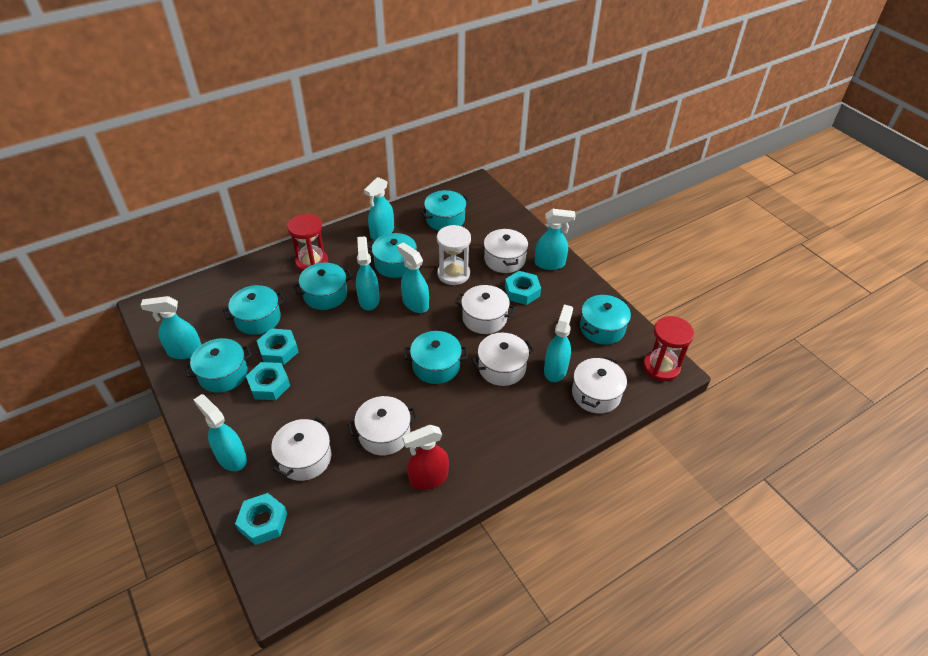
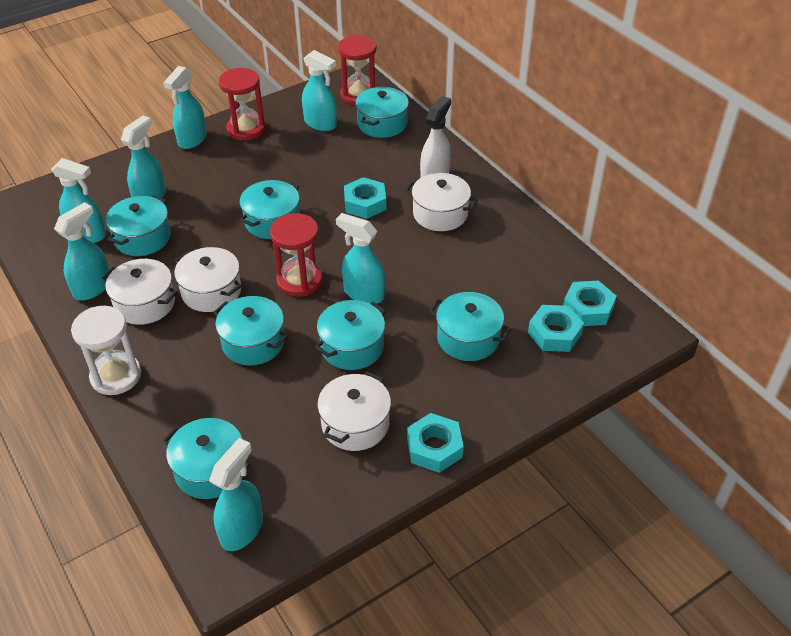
red hourglass: [287,214,328,272] [643,316,694,381] = 2 -> [219,68,266,141] [270,213,323,297] [338,35,377,105] = 3
red spray bottle: [402,425,449,490] = 1 -> none = 0
white pot: [271,417,332,481] [348,396,418,455] [455,285,516,334] [472,333,534,386] [484,228,528,273] [572,357,627,413] = 6 -> [102,259,178,325] [174,247,242,312] [317,372,391,451] [405,173,478,231] = 4
white spray bottle: none = 0 -> [420,96,451,177] = 1

